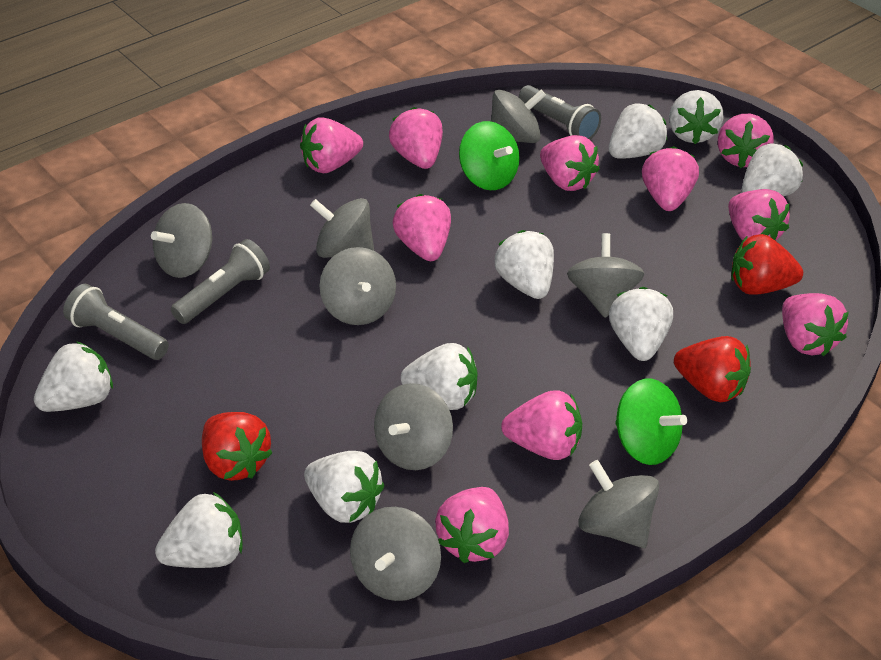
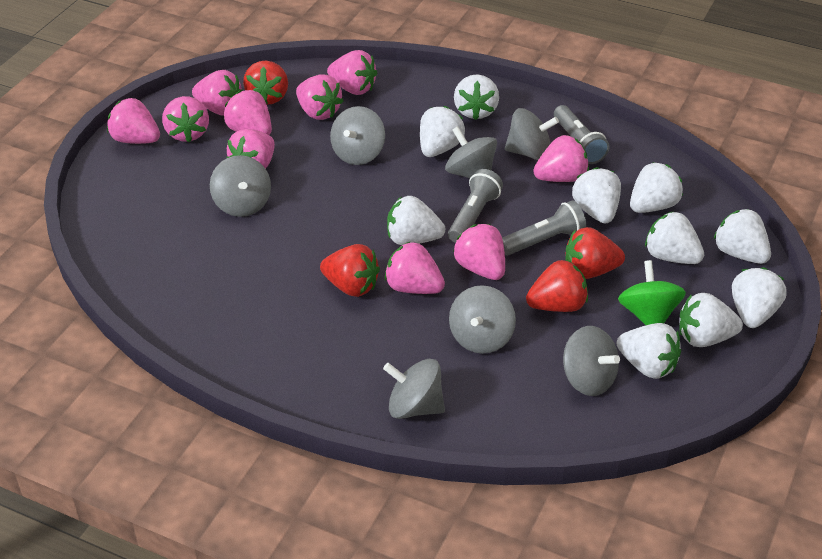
green spinning top: [459,121,520,190] [615,379,687,465] = 2 -> [618,260,686,325] = 1
grey spinning top: [151,203,212,278] [310,198,374,258] [320,247,396,325] [350,507,441,601] [374,383,453,470] [491,90,546,143] [567,233,644,318] [578,460,659,548] = 8 -> [210,155,271,217] [330,106,385,165] [383,359,445,419] [445,126,497,178] [449,285,516,354] [505,108,559,160] [563,326,620,396] = 7
red strawberry: [202,412,273,481] [674,336,751,402] [731,234,803,295] = 3 -> [243,61,288,105] [320,244,380,297] [526,260,588,312] [565,227,625,279] = 4
white strawberry: [34,341,113,412] [155,492,243,568] [304,451,384,523] [401,343,478,410] [495,230,554,299] [609,104,667,159] [609,287,673,361] [669,90,723,144] [742,143,803,196] = 9 -> [387,196,445,245] [420,106,465,157] [454,74,499,120] [572,167,621,224] [617,323,681,379] [630,162,683,213] [645,211,704,264] [679,293,743,347] [714,209,771,264] [732,267,787,328] = 10

